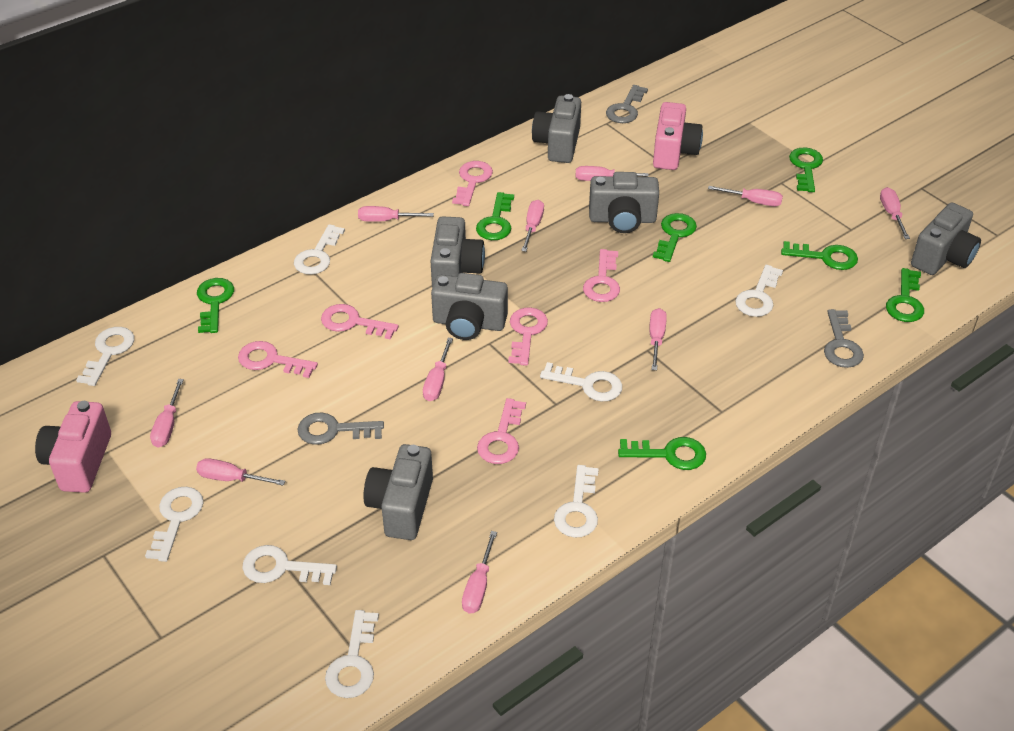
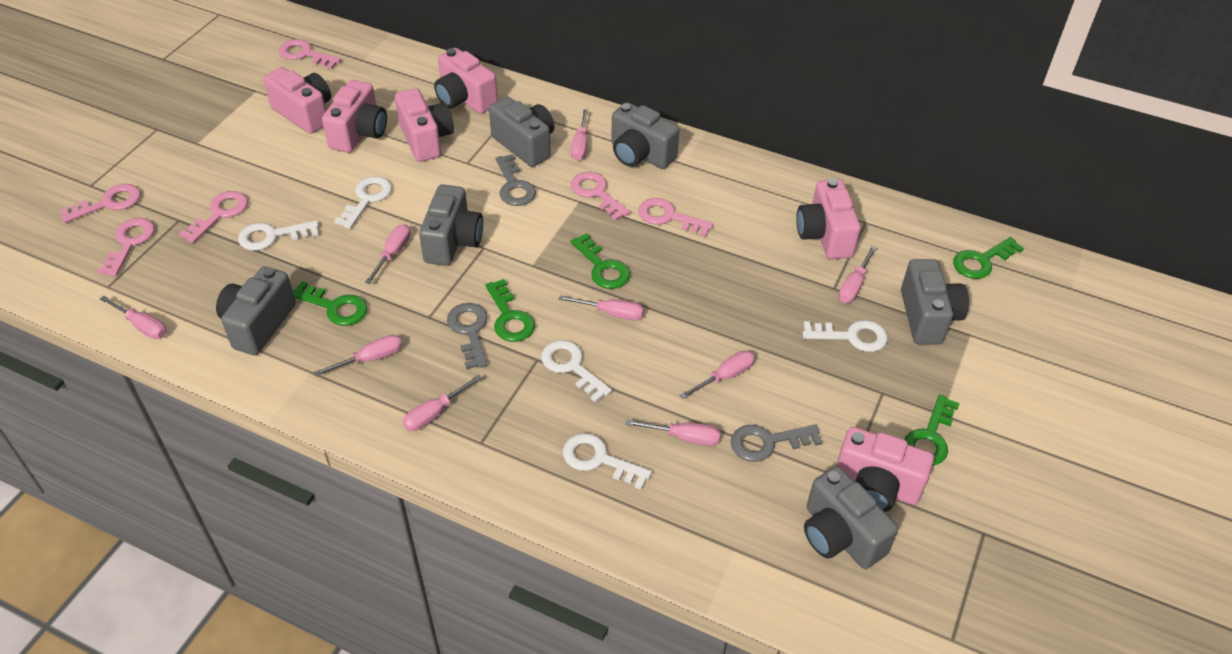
green key: [197,278,234,333] [476,192,514,240] [618,437,706,470] [653,213,697,262] [781,241,858,270] [789,147,823,192] [886,268,924,322] = 7 -> [293,281,367,326] [485,279,535,342] [571,233,630,289] [904,395,960,465] [953,237,1024,279] = 5
pink camera: [35,401,111,493] [653,102,703,170] = 2 -> [263,67,331,134] [322,80,387,153] [395,88,454,162] [434,48,498,114] [796,178,861,259] [836,427,934,512] = 6
pink screwdriver: [150,379,184,448] [196,458,286,486] [358,206,434,222] [423,338,453,401] [462,531,497,614] [521,200,544,252] [576,166,649,181] [650,308,667,370] [708,186,783,206] [880,187,910,239] = 10 -> [100,296,167,339] [314,335,402,376] [365,224,411,284] [403,375,482,431] [559,295,644,320] [571,109,588,161] [626,420,720,446] [680,351,755,399] [839,246,877,303] = 9
white key: [76,327,134,386] [145,487,204,562] [242,545,337,585] [294,224,345,275] [325,610,379,698] [540,362,622,402] [554,465,599,537] [735,265,783,317] = 8 -> [238,221,319,251] [334,176,392,229] [541,340,612,403] [563,433,652,490] [802,320,888,352] = 5

